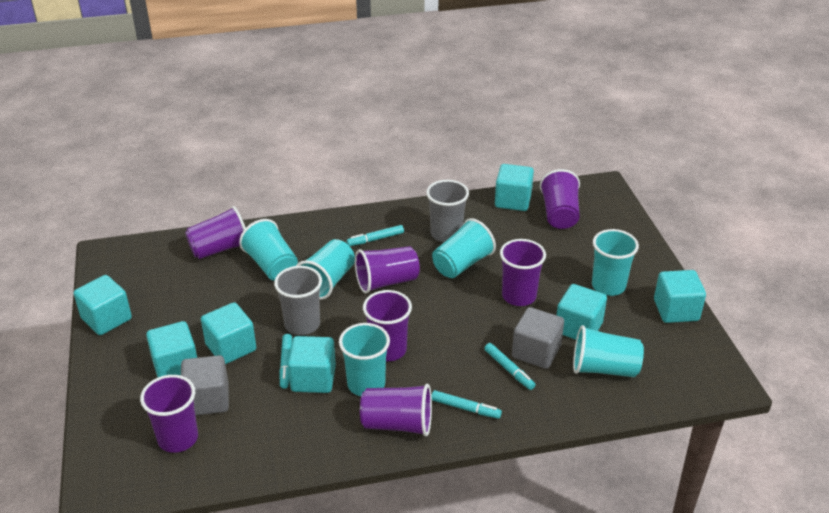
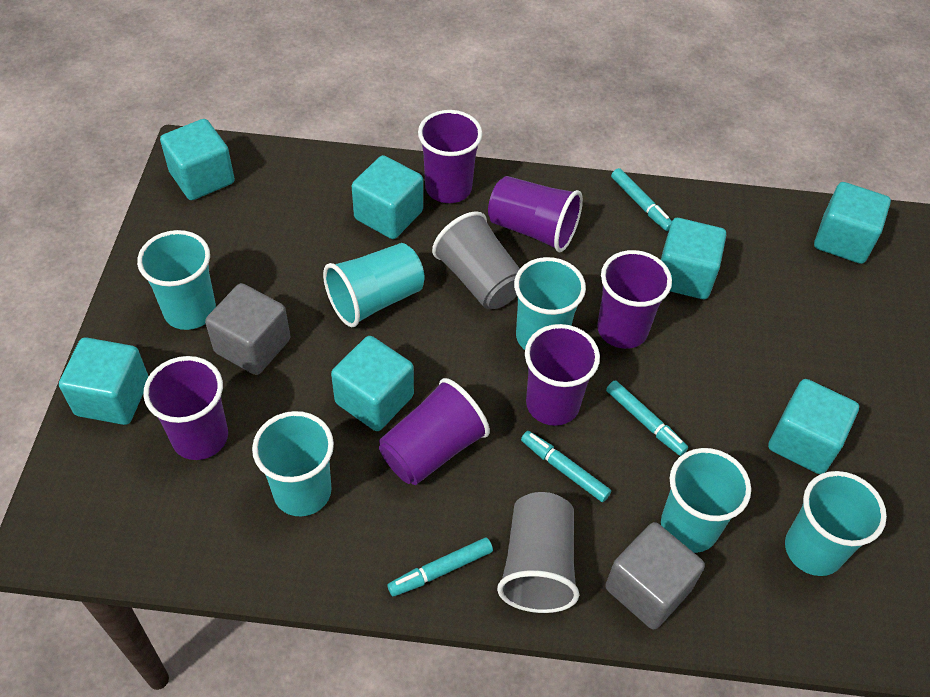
purple cup: [140,375,198,453] [185,206,246,259] [355,246,420,293] [360,384,432,436] [363,290,412,361] [500,239,546,306] [540,169,580,229] = 7 -> [143,356,228,460] [379,378,490,485] [418,110,483,203] [488,176,583,252] [525,324,600,426] [597,250,672,349] = 6

